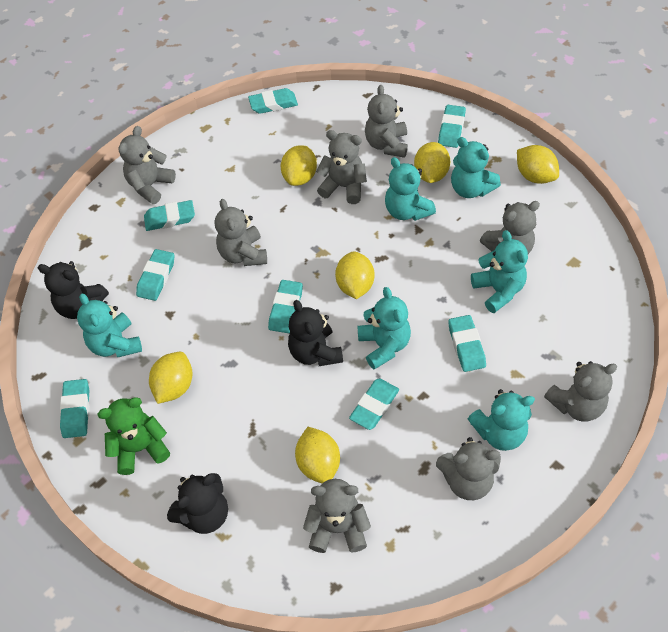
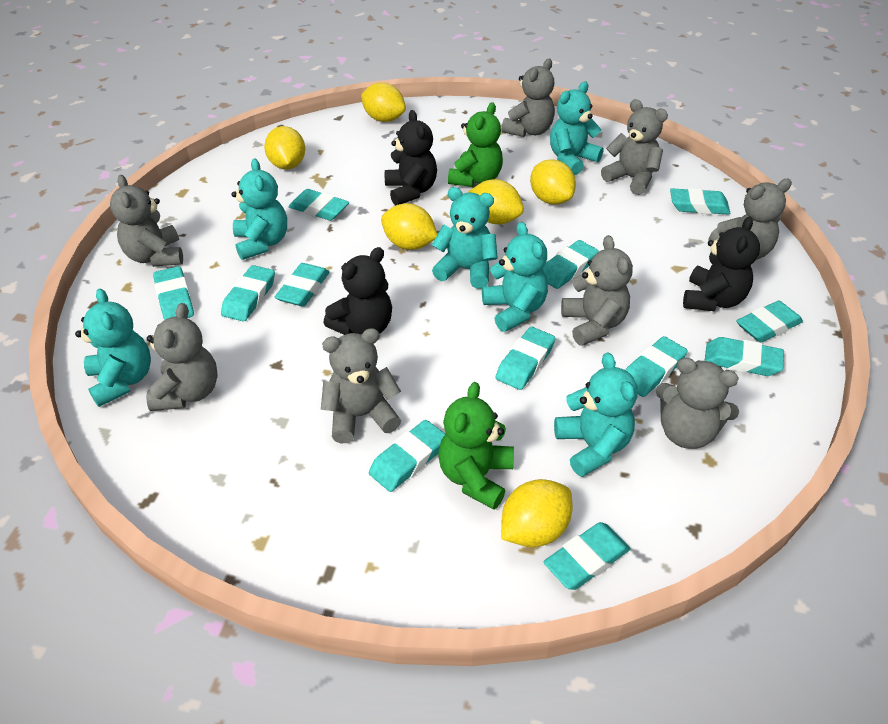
green teddy bear: [98,397,170,475] = 1 -> [438,382,514,510] [448,102,503,187] = 2
turquoise eraser: [60,379,90,438] [136,249,175,301] [144,200,195,231] [248,88,298,114] [268,280,303,333] [349,378,399,430] [438,105,466,148] [448,315,486,372] = 8 -> [153,266,194,320] [221,265,275,322] [275,263,329,307] [289,189,349,221] [369,420,445,492] [495,327,555,390] [543,240,599,289] [543,522,631,590] [626,336,687,397] [670,188,730,214] [705,337,784,376] [736,301,803,342] = 12

